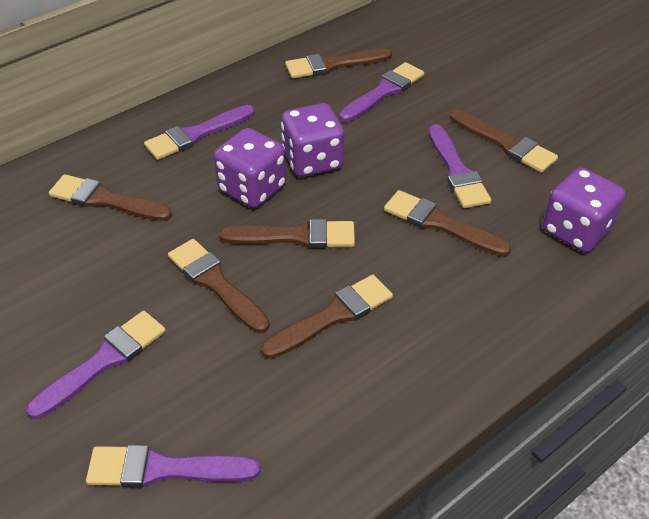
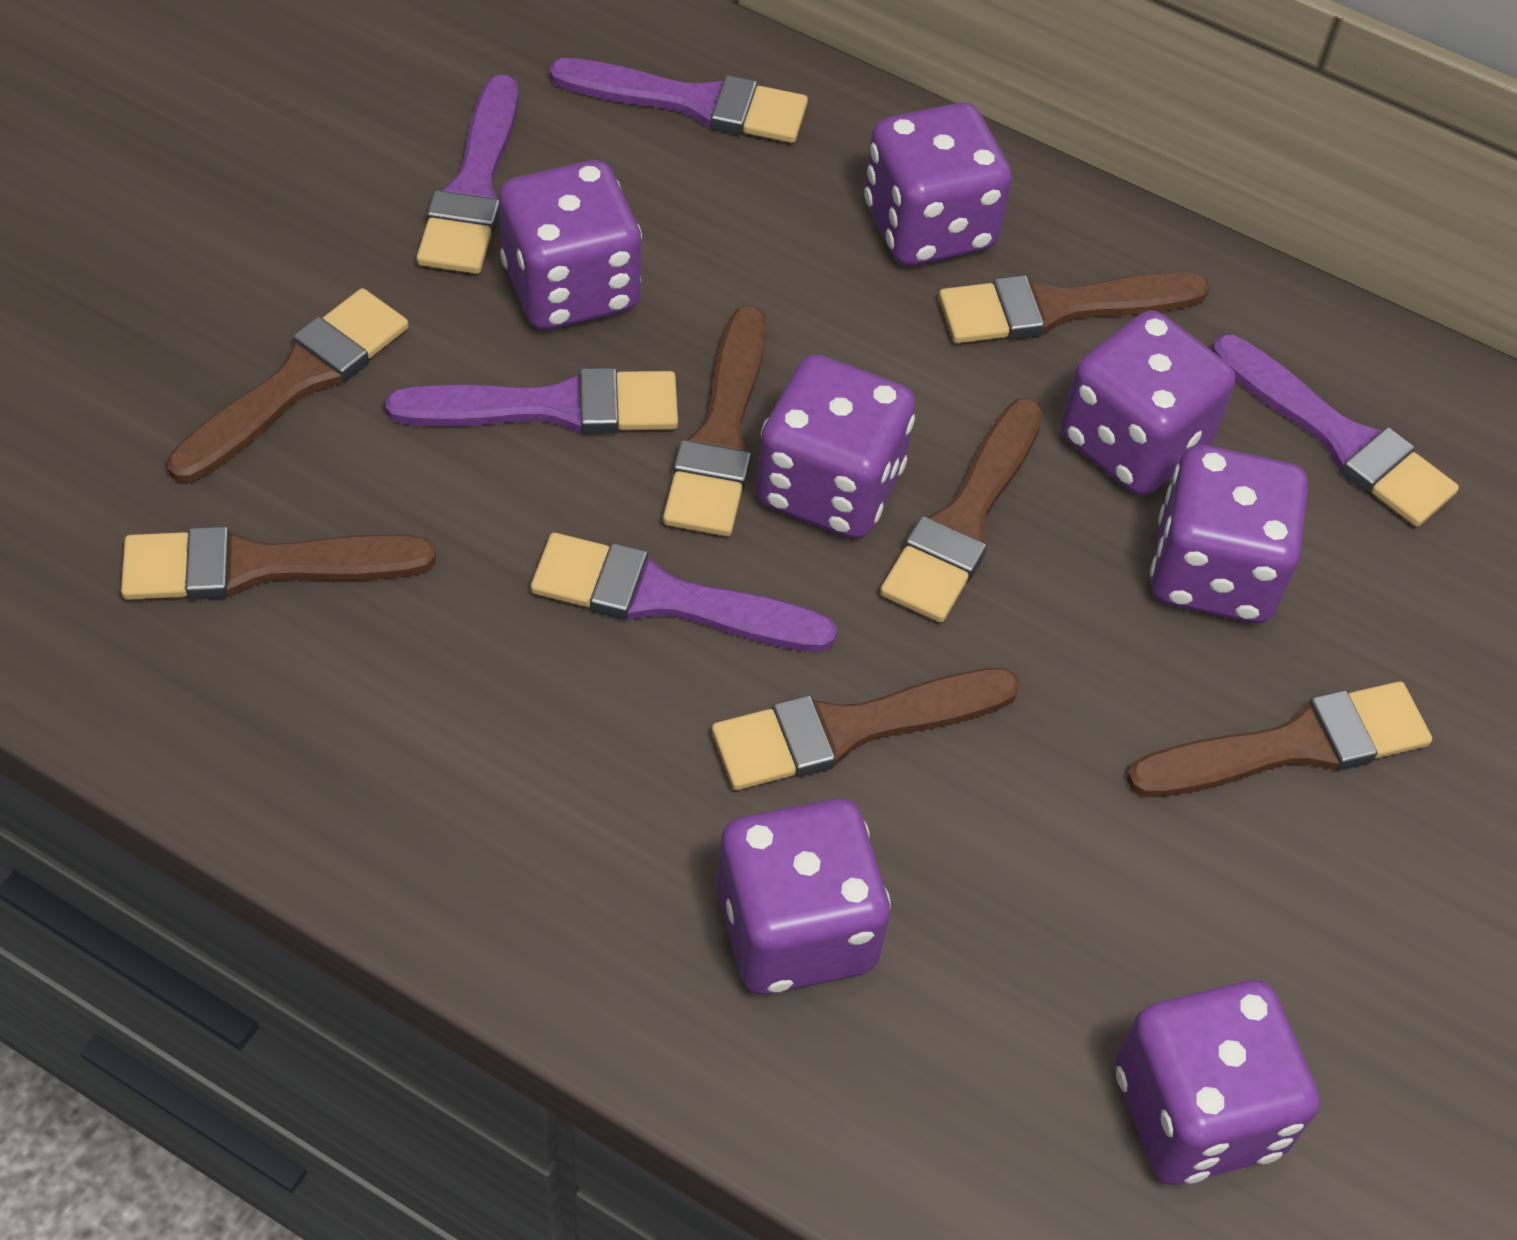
purple dice: [214,128,286,208] [281,103,344,177] [543,167,625,253] = 3 -> [499,160,642,330] [717,798,891,995] [756,354,916,539] [864,102,1012,266] [1061,310,1235,495] [1115,980,1320,1184] [1150,445,1308,623] = 7

